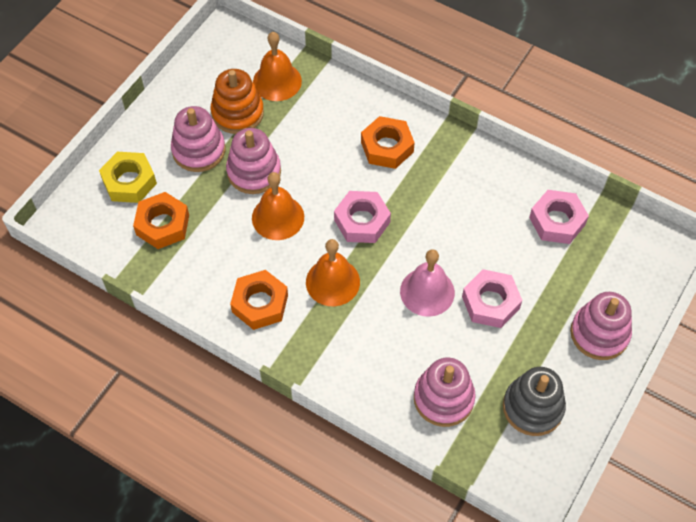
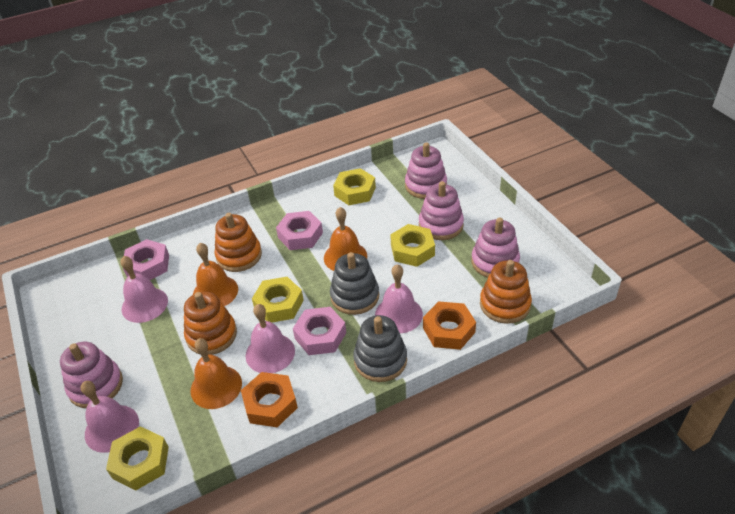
grey stacking toy: [503,367,566,436] = 1 -> [330,252,379,315] [353,315,407,382] = 2
orange nut: [133,192,189,249] [230,270,288,330] [361,116,415,169] = 3 -> [241,372,298,427] [423,301,476,350] = 2
orange stacking toy: [211,69,264,134] = 1 -> [184,292,237,355] [215,213,262,272] [480,260,532,324] = 3
pink bell: [400,249,455,317] = 1 -> [81,381,139,453] [121,256,168,323] [246,304,295,373] [375,264,423,334] = 4
yellow nut: [99,152,157,203] = 1 -> [106,426,169,491] [252,277,304,323] [333,168,376,205] [390,224,435,267] = 4

